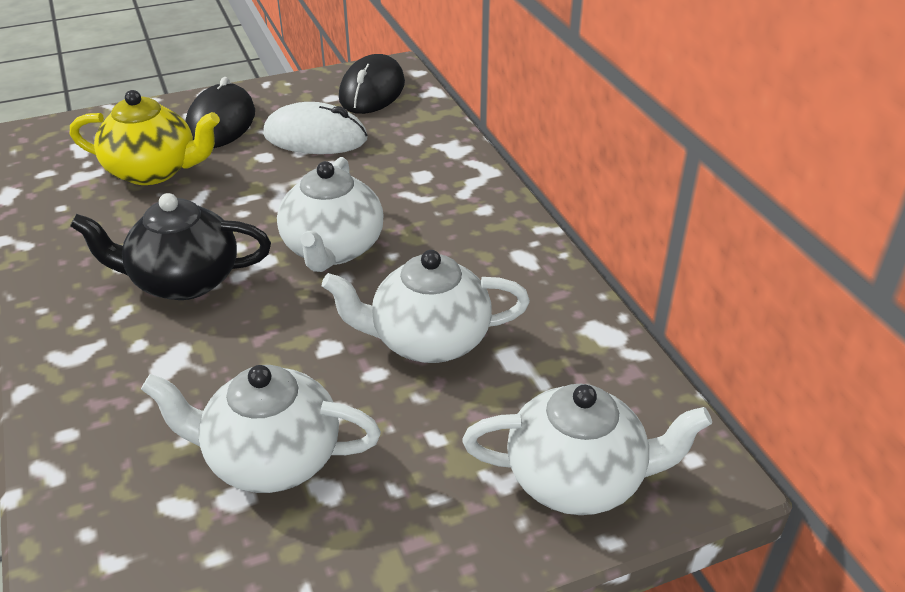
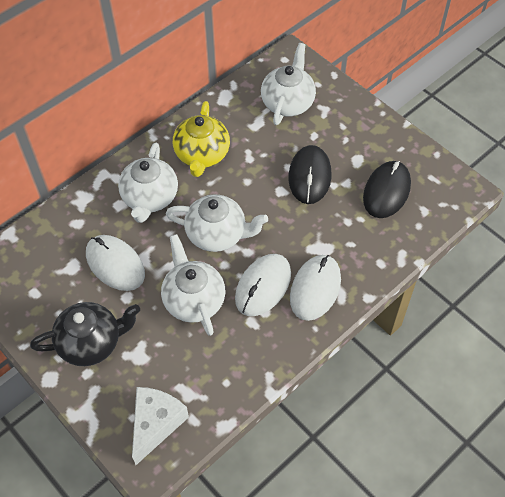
white cheese: none = 0 -> [132,387,189,465] = 1
white mouse: [263,102,368,154] = 1 -> [86,235,145,291] [235,254,291,316] [290,255,341,321] = 3

